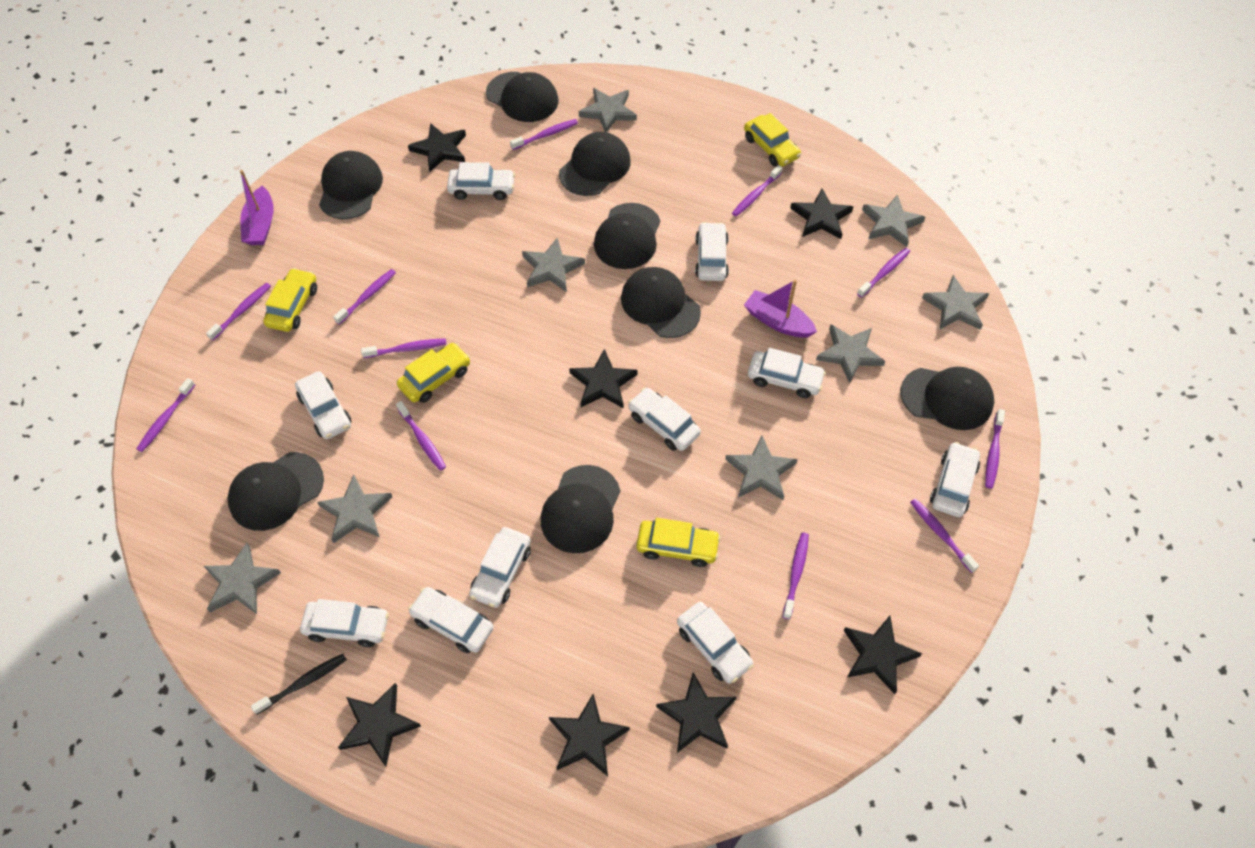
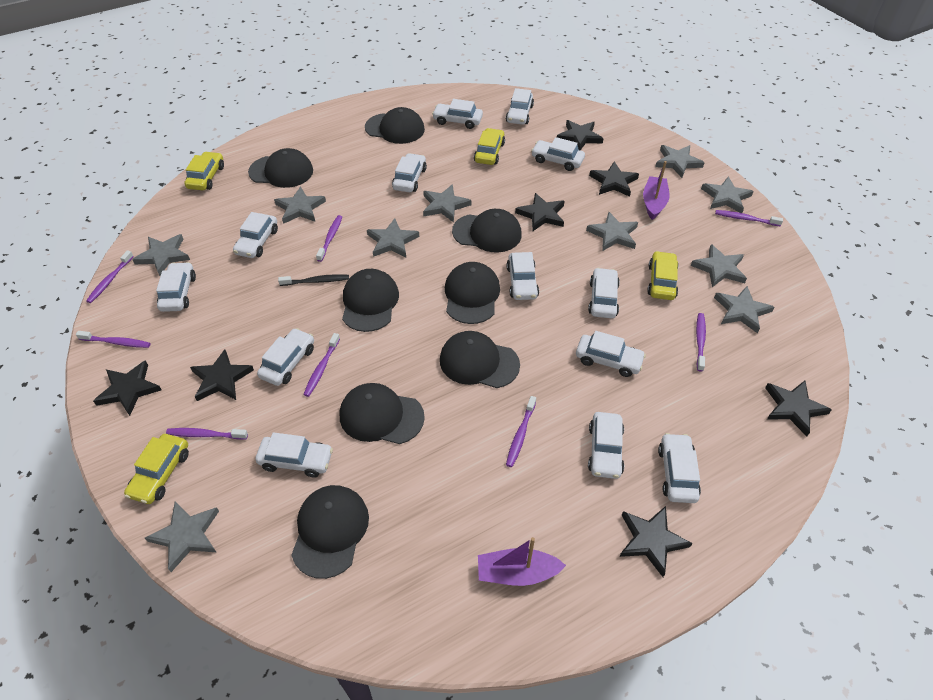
grey star: [204,543,281,614] [317,474,392,543] [522,237,585,292] [579,88,637,132] [725,435,798,500] [816,325,885,383] [862,194,925,247] [922,275,989,330] = 8 -> [132,234,190,276] [145,501,219,572] [274,186,326,224] [367,218,419,258] [423,184,471,222] [586,212,638,251] [655,145,705,178] [691,244,747,287] [701,177,754,213] [714,286,774,333] = 10
purple toothbrush: [137,378,195,452] [206,283,271,341] [333,269,396,325] [361,338,446,358] [396,401,446,471] [510,119,578,150] [732,165,783,217] [783,533,809,619] [857,248,910,298] [910,498,979,573] [985,409,1005,489] = 11 -> [76,331,151,348] [86,250,134,303] [166,428,248,440] [303,333,340,397] [316,215,342,262] [506,396,536,467] [696,313,706,372] [715,210,783,226] = 8
white car: [295,371,352,439] [300,599,389,647] [408,587,494,653] [447,162,515,200] [469,527,531,608] [628,388,701,451] [677,602,754,684] [695,222,729,281] [748,348,826,398] [930,442,980,517] = 10 -> [156,262,196,312] [233,212,278,258] [255,432,333,478] [257,328,314,386] [392,153,427,192] [432,99,483,129] [506,88,534,125] [507,252,539,300] [531,137,585,171] [576,331,646,377] [588,268,620,318] [588,412,624,479] [658,433,701,503] = 13

